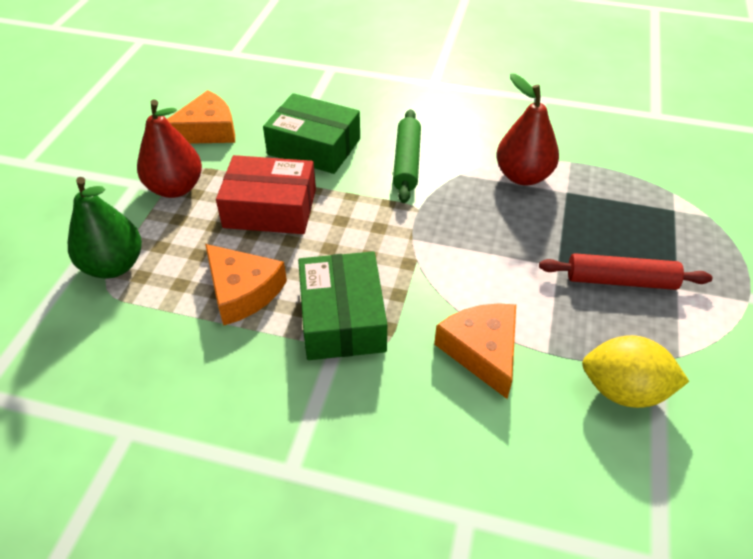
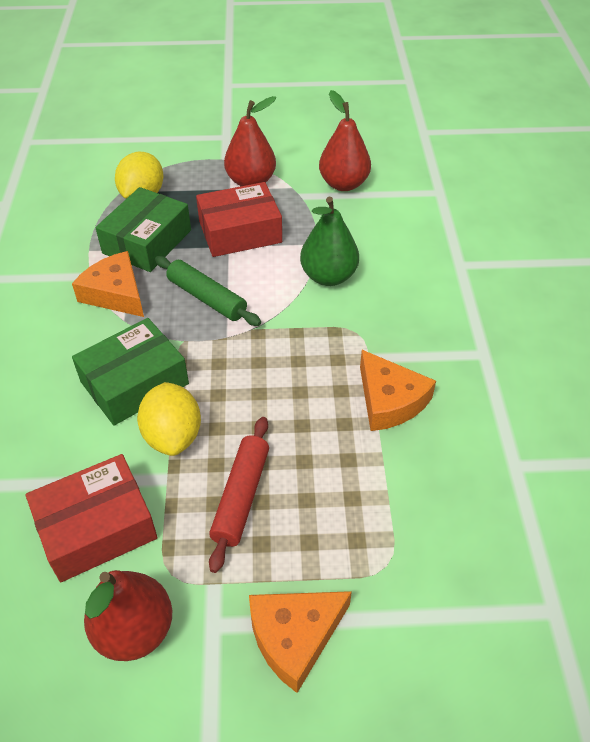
red box: [216,155,316,234] = 1 -> [25,454,157,582] [196,182,282,257] = 2
red pear: [137,99,202,198] [496,73,559,185] = 2 -> [84,570,172,661] [224,96,277,186] [319,90,371,191] = 3
yellow lemon: [582,335,689,408] = 1 -> [115,152,163,199] [137,382,201,456] = 2

